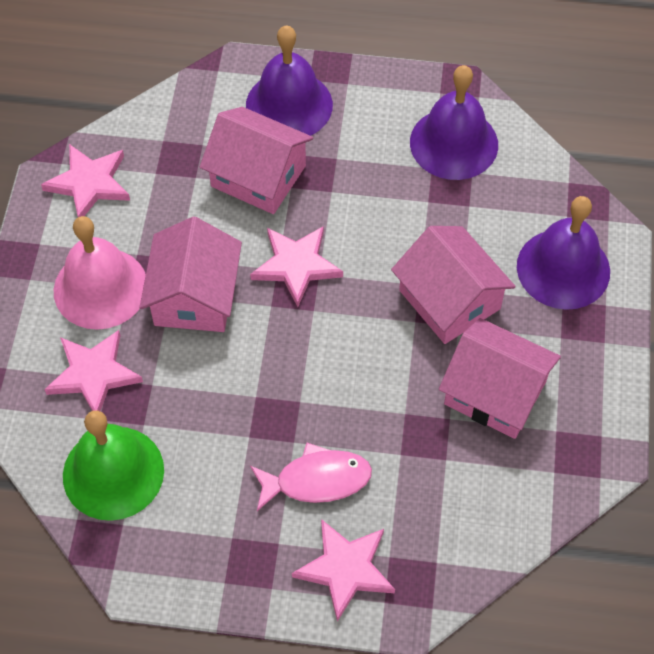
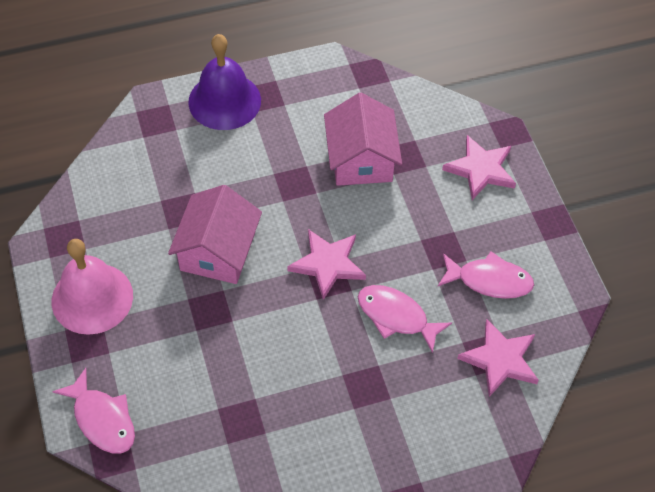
green bell: [63,410,164,521] = 1 -> none = 0
pink fish: [250,443,372,511] = 1 -> [52,368,135,454] [358,285,452,353] [438,251,534,299] = 3
pink house: [139,217,242,332] [200,107,313,214] [391,226,516,344] [439,318,561,439] = 4 -> [168,185,262,284] [324,93,402,186] = 2
pink star: [41,144,130,217] [44,330,143,411] [250,226,343,307] [292,519,395,622] = 4 -> [287,229,366,300] [442,135,516,200] [457,319,539,397] = 3
purple bell: [246,25,333,136] [410,65,498,180] [517,196,610,310] = 3 -> [188,34,261,130] = 1

